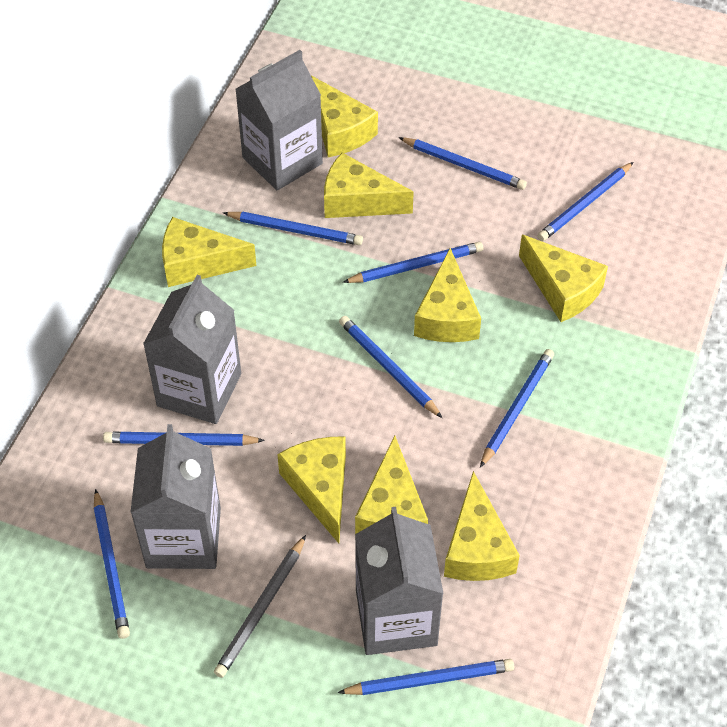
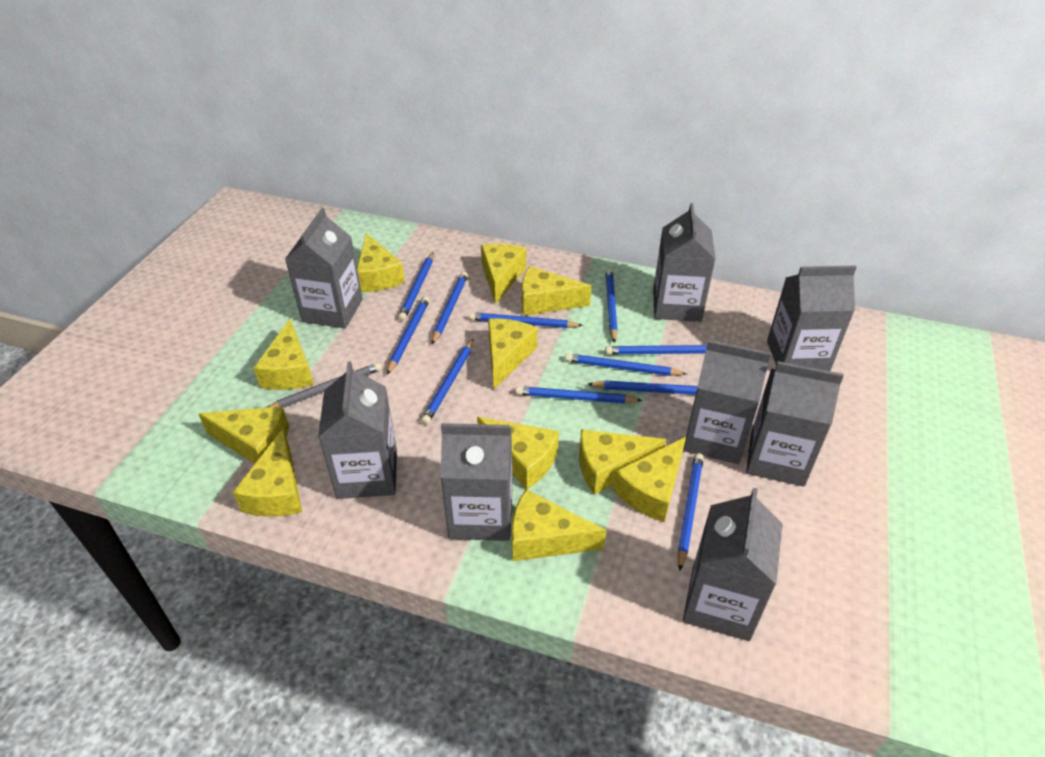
blue pencil: [94,489,130,639] [103,432,265,446] [223,212,363,245] [337,659,514,695] [339,316,442,418] [343,242,483,283] [399,137,527,190] [480,349,554,468] [537,162,633,241] = 9 -> [387,296,430,375] [398,252,434,321] [421,339,473,425] [432,271,468,344] [469,312,583,328] [516,386,643,404] [565,353,687,376] [588,380,698,395] [605,345,707,355] [606,268,618,343] [677,453,704,571] = 11
grey carton: [130,424,221,569] [143,275,241,424] [235,50,323,190] [355,507,444,655] = 4 -> [285,208,363,328] [318,362,397,499] [441,423,512,541] [653,203,716,322] [683,340,771,464] [683,488,783,641] [746,361,844,487] [767,266,857,371] = 8
yellow cheese: [162,217,256,287] [277,437,346,543] [311,75,378,157] [324,153,414,218] [355,436,428,534] [414,248,481,342] [444,471,520,581] [519,235,608,322] = 8 -> [199,406,289,464] [232,429,302,517] [253,319,314,390] [357,233,405,292] [477,417,559,490] [481,244,526,305] [488,319,538,389] [512,490,606,561] [522,266,592,316] [579,429,666,495] [613,437,686,522] = 11

